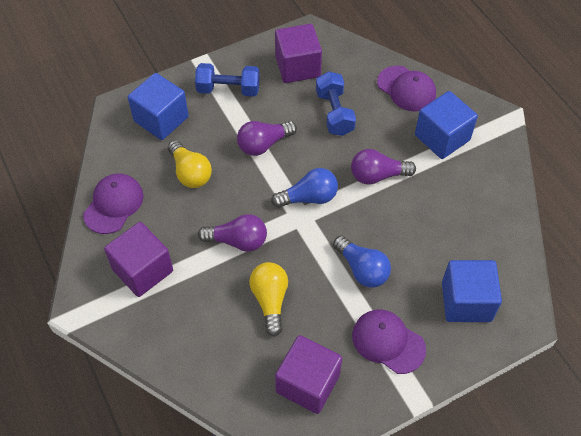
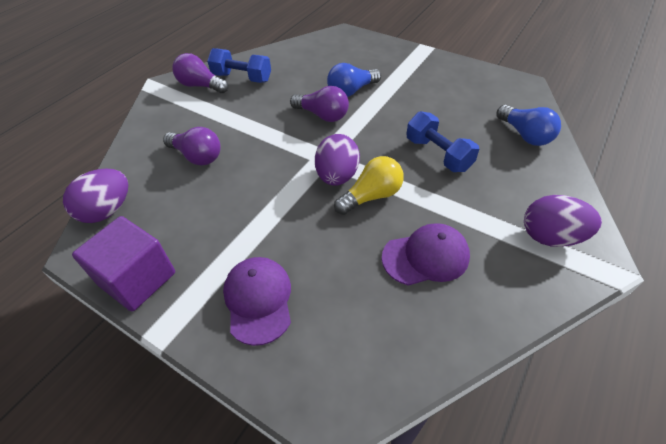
blue cube: [128,73,189,140] [415,91,478,159] [442,260,502,322] = 3 -> none = 0
purple cap: [83,173,144,234] [352,309,426,374] [377,66,436,111] = 3 -> [223,257,291,346] [382,223,470,286] = 2
purple cube: [104,222,173,297] [275,24,322,83] [275,335,342,414] = 3 -> [72,216,175,311] = 1
purple egg: none = 0 -> [63,168,128,223] [315,134,360,186] [524,195,602,247] = 3
yellow light bulb: [168,140,212,188] [249,262,288,337] = 2 -> [334,156,404,215] = 1

